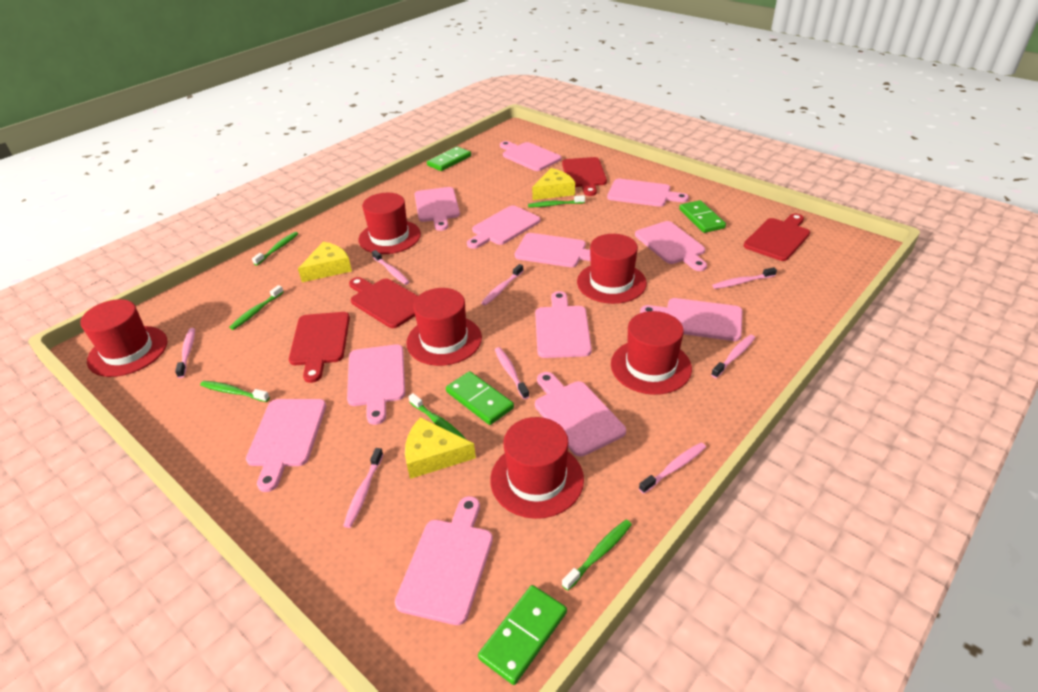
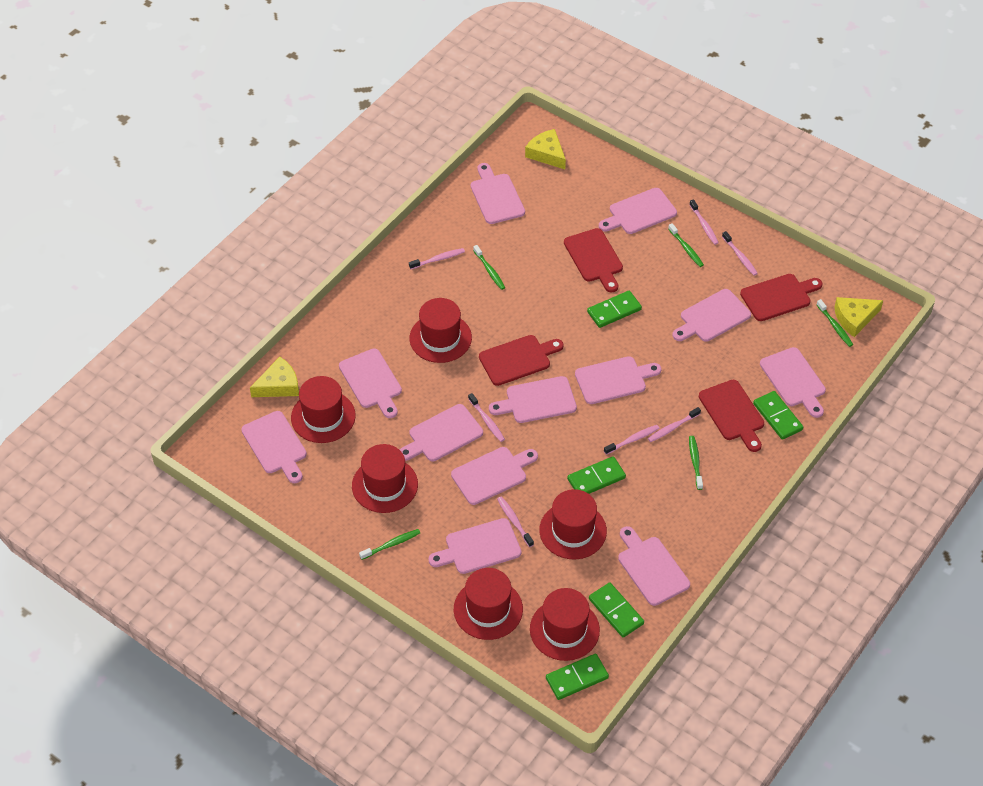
green domino: [427,146,471,171] [446,371,514,425] [478,585,567,685] [679,200,726,233] = 4 -> [546,654,609,700] [567,456,626,494] [587,291,642,328] [589,582,644,638] [753,391,803,440] = 5
green toothbrush: [200,381,270,402] [229,285,284,330] [252,232,298,266] [408,393,467,440] [528,195,585,208] [562,520,632,591] = 6 -> [359,529,420,560] [473,245,505,290] [668,223,704,267] [689,436,703,490] [816,299,853,347] = 5
pink toothbrush: [175,328,195,378] [343,448,384,528] [372,250,410,285] [481,264,523,306] [495,347,529,399] [639,443,706,494] [711,335,755,378] [712,267,777,289] = 8 -> [409,248,465,269] [468,393,505,442] [497,496,534,547] [604,425,659,455] [648,407,701,442] [689,199,719,245] [722,231,758,276] = 7

